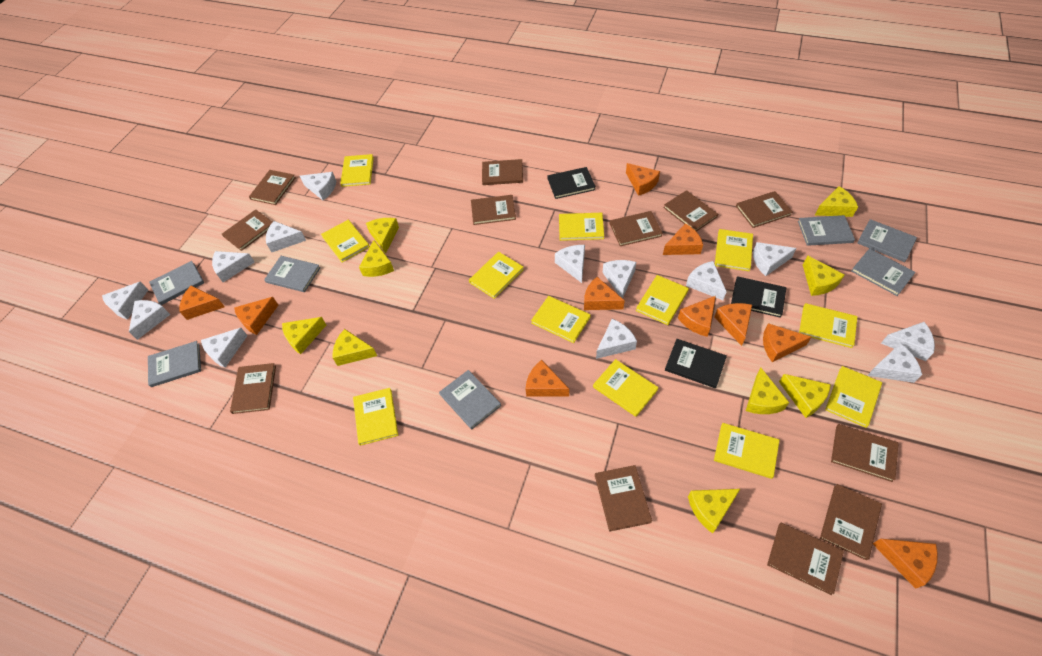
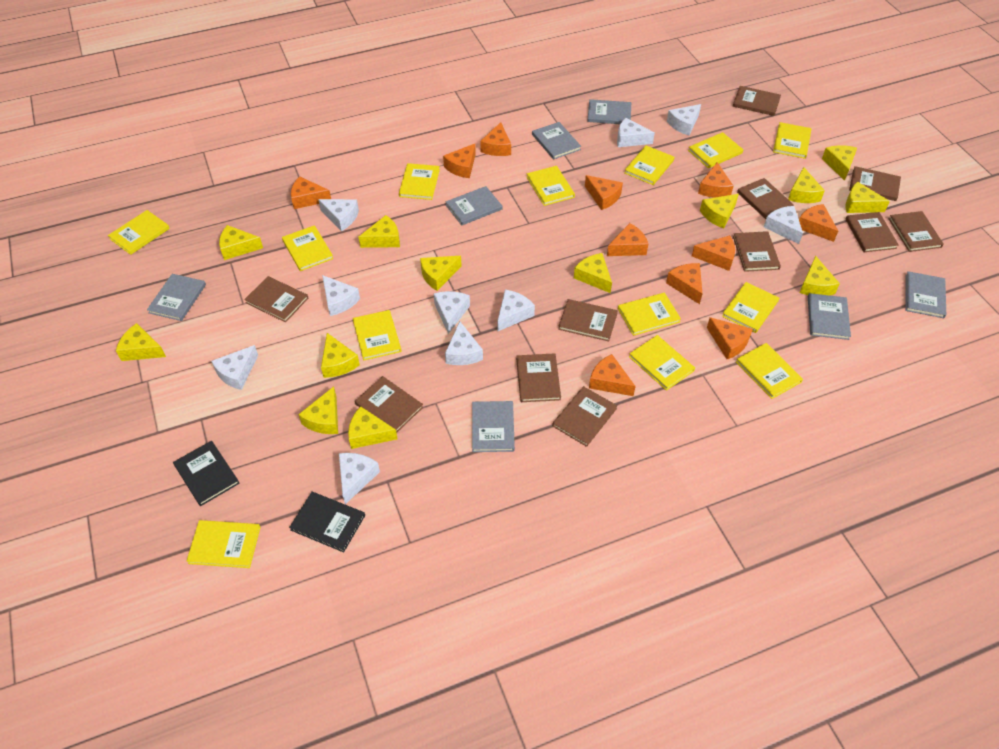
black book: [547,167,596,199] [665,339,727,388] [731,276,786,318] = 3 -> [173,441,240,506] [289,492,365,553] = 2
brown book: [222,209,272,251] [230,363,276,414] [249,170,296,205] [471,195,516,225] [482,159,523,185] [595,465,652,531] [609,211,663,246] [663,190,718,231] [736,191,793,228] [767,523,844,595] [820,484,882,560] [831,424,899,482] = 12 -> [244,276,309,323] [355,376,423,432] [516,353,561,402] [552,386,617,447] [558,299,618,341] [733,86,781,116] [733,231,781,272] [737,178,794,219] [845,212,899,252] [849,166,901,201] [888,211,944,252] = 11
orange cheese: [179,286,225,320] [234,297,278,335] [526,360,569,397] [584,277,625,310] [626,163,660,196] [663,223,703,255] [678,296,716,337] [714,303,752,346] [763,323,811,362] [873,539,938,589] = 10 -> [291,177,331,209] [443,144,476,178] [480,122,511,156] [585,175,623,210] [589,354,636,396] [607,223,648,256] [666,263,702,304] [692,235,735,271] [698,162,733,198] [707,317,753,359] [799,204,838,242] = 11
white cheese: [102,281,148,320] [129,300,170,340] [201,328,248,368] [212,251,255,282] [266,221,306,252] [300,172,336,200] [555,245,585,283] [596,319,637,359] [603,260,636,299] [686,261,727,300] [753,242,797,276] [867,343,922,383] [881,322,935,361] = 13 -> [211,345,258,390] [318,199,359,231] [322,275,360,316] [339,453,380,504] [434,291,470,334] [445,321,483,365] [497,289,535,332] [617,118,655,147] [667,104,701,135] [764,206,803,244] = 10
yellow book: [321,220,370,262] [340,154,374,187] [353,388,398,446] [469,252,524,299] [531,296,591,343] [559,213,604,241] [593,359,659,417] [636,275,689,325] [714,423,780,479] [715,229,753,271] [799,303,858,348] [825,366,882,428] = 12 -> [108,210,170,255] [187,520,261,568] [282,225,334,271] [353,310,401,361] [399,163,440,200] [527,166,575,206] [618,293,681,336] [625,146,675,185] [629,335,695,391] [688,132,743,168] [722,282,779,333] [736,343,803,399] [773,122,811,159] = 13
yellow cheese: [282,317,326,354] [333,329,377,366] [359,240,394,277] [366,218,399,254] [688,489,740,534] [746,368,789,414] [779,374,831,418] [803,255,845,296] [815,186,858,217] = 9 -> [116,323,166,361] [219,225,263,260] [298,387,338,434] [321,333,360,378] [348,406,398,449] [359,215,400,248] [420,256,462,291] [574,253,612,293] [700,194,739,229] [788,167,825,203] [799,256,840,296] [822,145,857,181] [846,182,890,213] = 13

